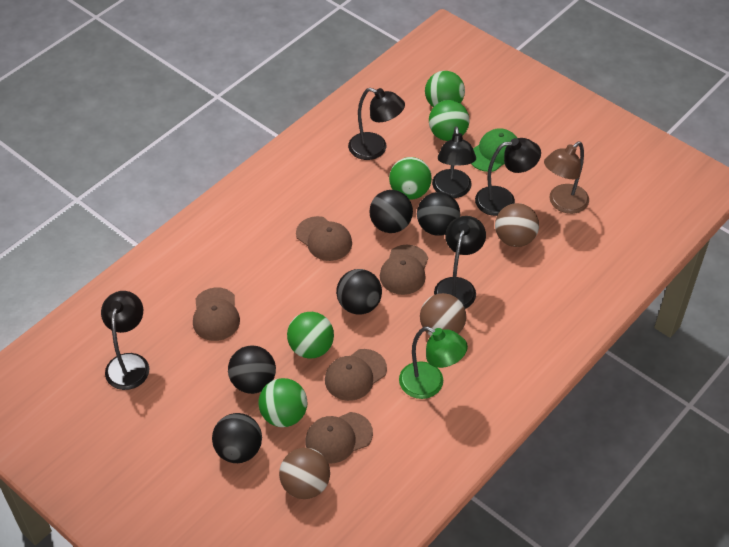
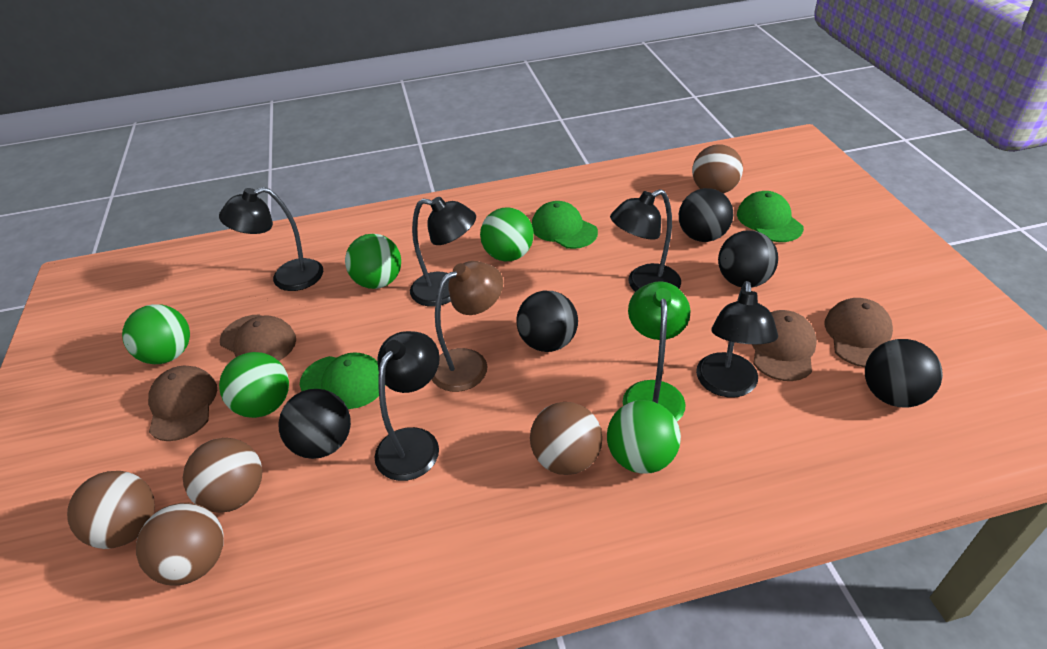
brown ball: [279,448,330,499] [420,293,466,336] [495,203,539,247] = 3 -> [67,471,155,549] [136,503,224,586] [183,438,262,513] [530,402,602,475] [692,144,743,194] = 5
brown cap: [193,288,240,341] [296,216,352,261] [305,412,373,464] [325,349,387,401] [380,245,428,295] = 5 -> [148,365,217,441] [220,315,296,361] [752,310,817,381] [825,298,893,367] = 4
green cap: [471,128,517,172] = 1 -> [300,352,386,409] [532,201,598,249] [737,191,804,242] = 3

